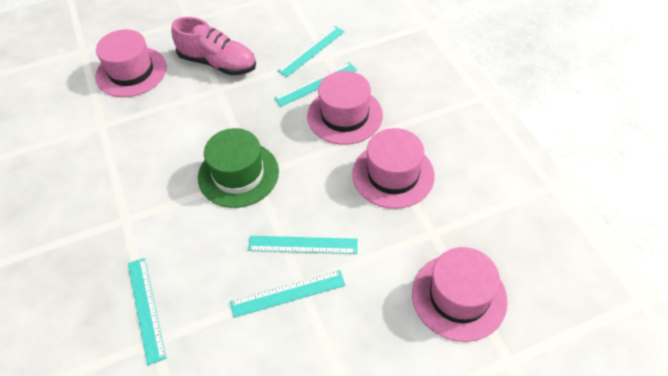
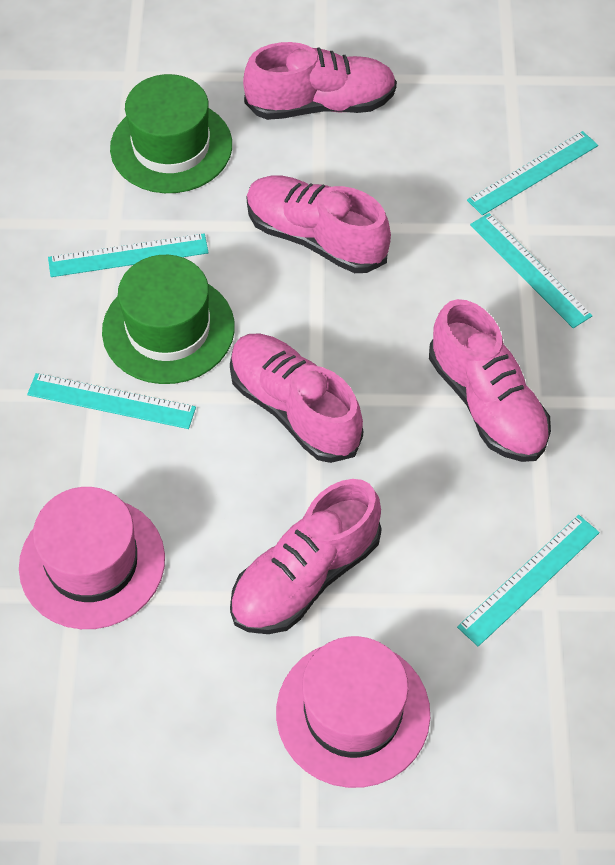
green hat: [198,128,279,208] = 1 -> [102,255,235,384] [110,74,232,193] = 2
pink hat: [95,29,167,97] [307,71,383,145] [352,128,435,209] [412,247,508,342] = 4 -> [19,487,165,629] [276,636,430,788] = 2
pink shoe: [171,17,256,75] = 1 -> [230,334,363,463] [230,479,382,634] [243,42,397,120] [247,175,391,273] [429,299,551,462] = 5

